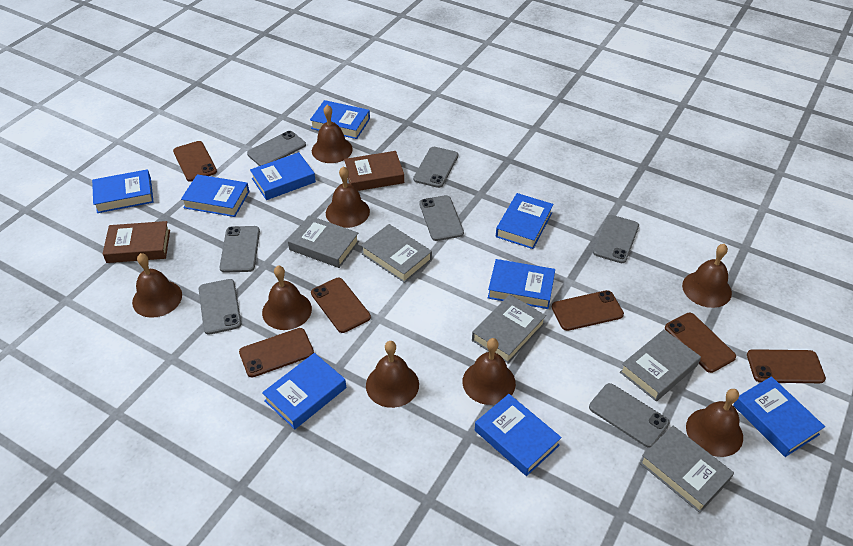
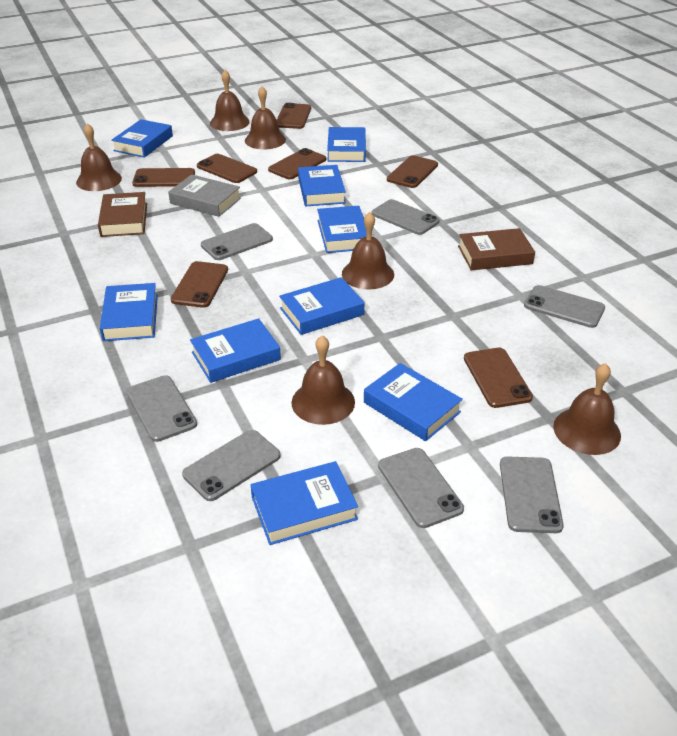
brown bell: [132,253,182,318] [262,265,312,330] [312,105,353,163] [326,167,370,228] [366,341,419,408] [462,338,516,405] [682,244,732,308] [686,389,743,457] = 8 -> [76,123,122,191] [210,70,250,131] [245,86,286,149] [291,335,355,425] [342,212,394,289] [553,363,621,455] = 6
brown phone: [173,141,217,182] [239,328,314,377] [311,278,371,333] [552,290,624,331] [665,313,736,373] [747,349,826,383] = 6 -> [132,168,195,187] [171,261,228,308] [197,154,257,183] [268,148,326,179] [277,103,311,129] [387,155,438,188] [464,348,533,408] = 7
grey book: [288,216,359,268] [361,224,432,283] [472,294,546,363] [620,330,701,401] [640,426,734,513] = 5 -> [168,174,241,217] = 1

